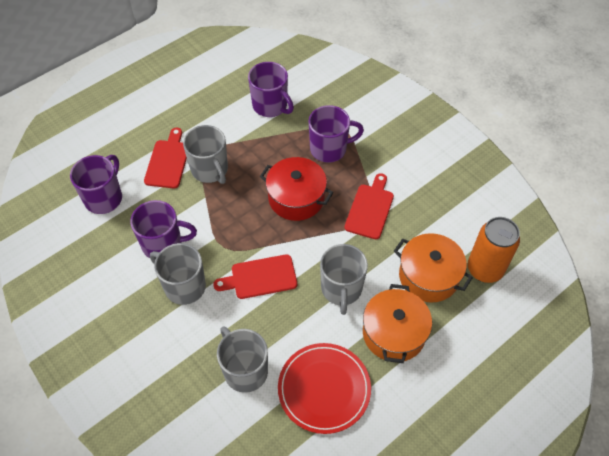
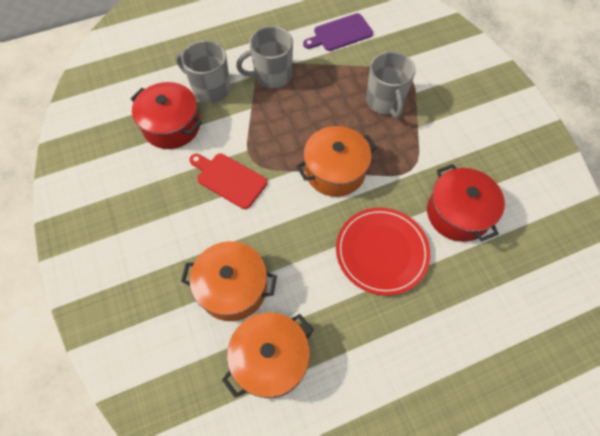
grey mug: [150,243,206,305] [183,125,228,184] [217,326,268,393] [320,244,368,315] = 4 -> [176,40,230,103] [236,26,293,88] [366,51,415,118] = 3
orange can: [468,217,520,283] = 1 -> none = 0
orange pot: [363,284,432,363] [394,233,473,303] = 2 -> [181,241,277,321] [222,312,314,398] [296,126,377,197] = 3
purple cutting board: none = 0 -> [303,13,373,51] = 1
purple mug: [70,155,122,214] [131,200,197,258] [248,62,294,117] [309,105,364,163] = 4 -> none = 0
red cutting board: [144,128,187,188] [213,254,297,299] [344,173,394,239] = 3 -> [189,153,267,209] = 1
red pot: [260,157,334,221] = 1 -> [131,82,202,149] [427,164,505,242] = 2

